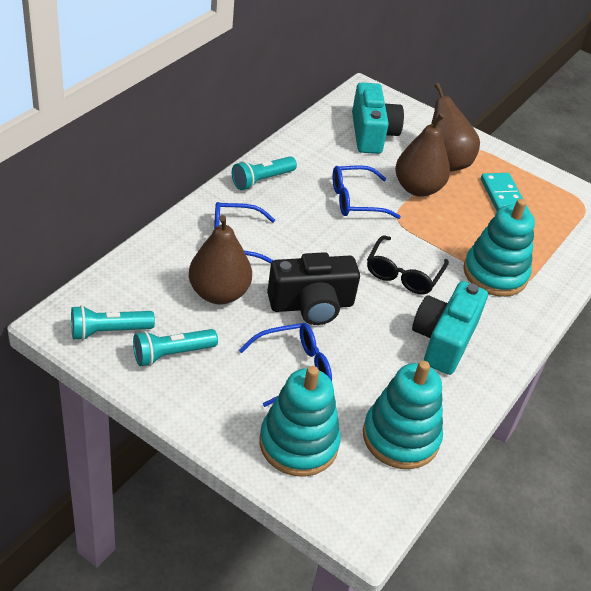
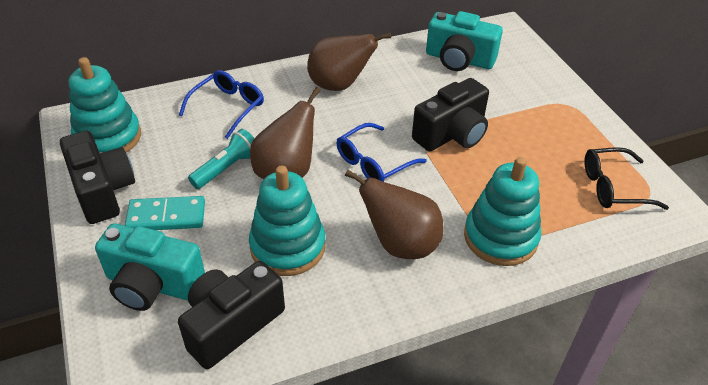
black camera: [267,252,360,325] = 1 -> [60,131,135,224] [178,261,285,369] [412,78,489,151] = 3
blue glasses: [214,202,275,264] [239,323,332,407] [333,165,401,219] = 3 -> [179,70,264,139] [337,123,427,182] = 2
turquoise flashlight: [71,305,155,340] [133,329,218,366] [232,156,297,190] = 3 -> [188,129,254,189] = 1

